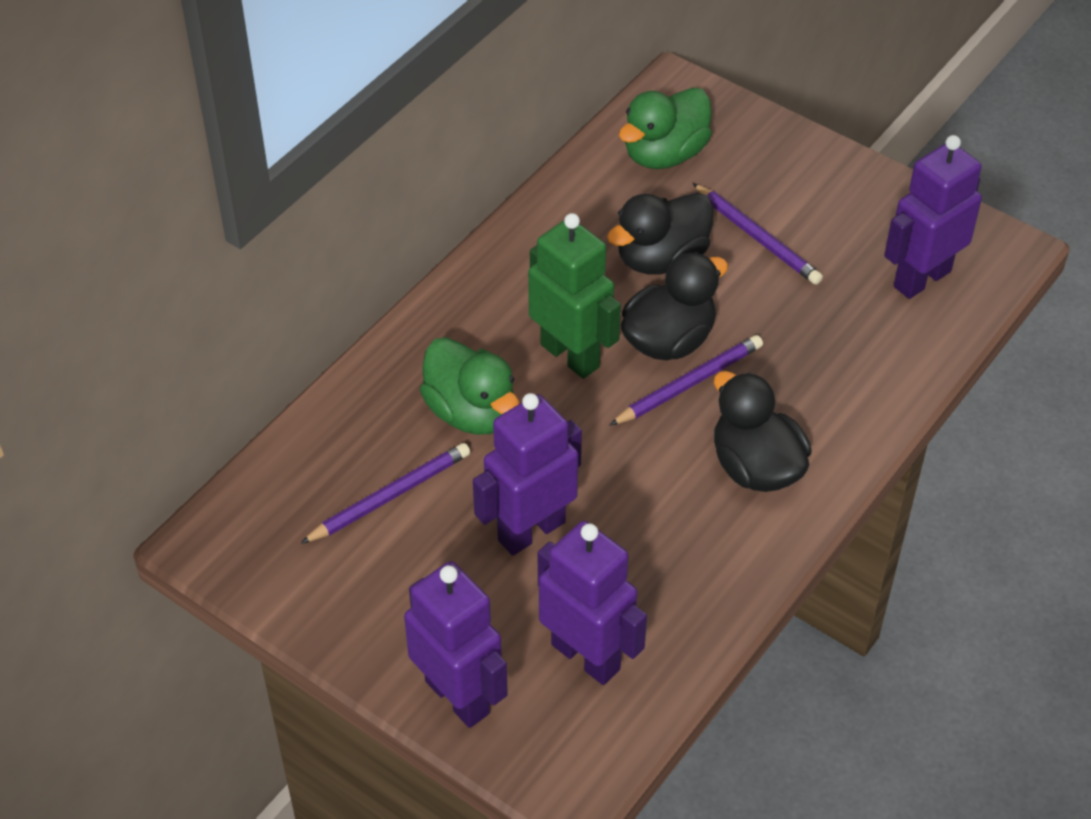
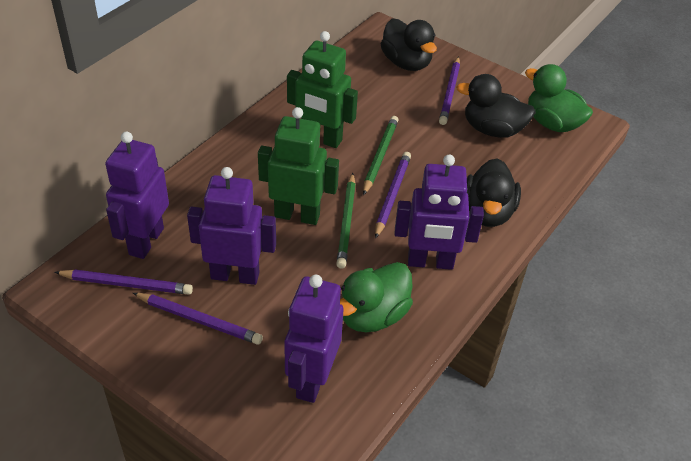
green pencil: none = 0 -> [336,173,356,269] [363,116,399,195] = 2
green robot: [528,213,621,379] = 1 -> [258,107,339,225] [287,31,358,148] = 2
purple pencil: [300,443,470,544] [609,335,763,426] [693,183,823,285] = 3 -> [54,270,193,295] [133,293,263,345] [375,152,411,239] [439,56,460,125] = 4

